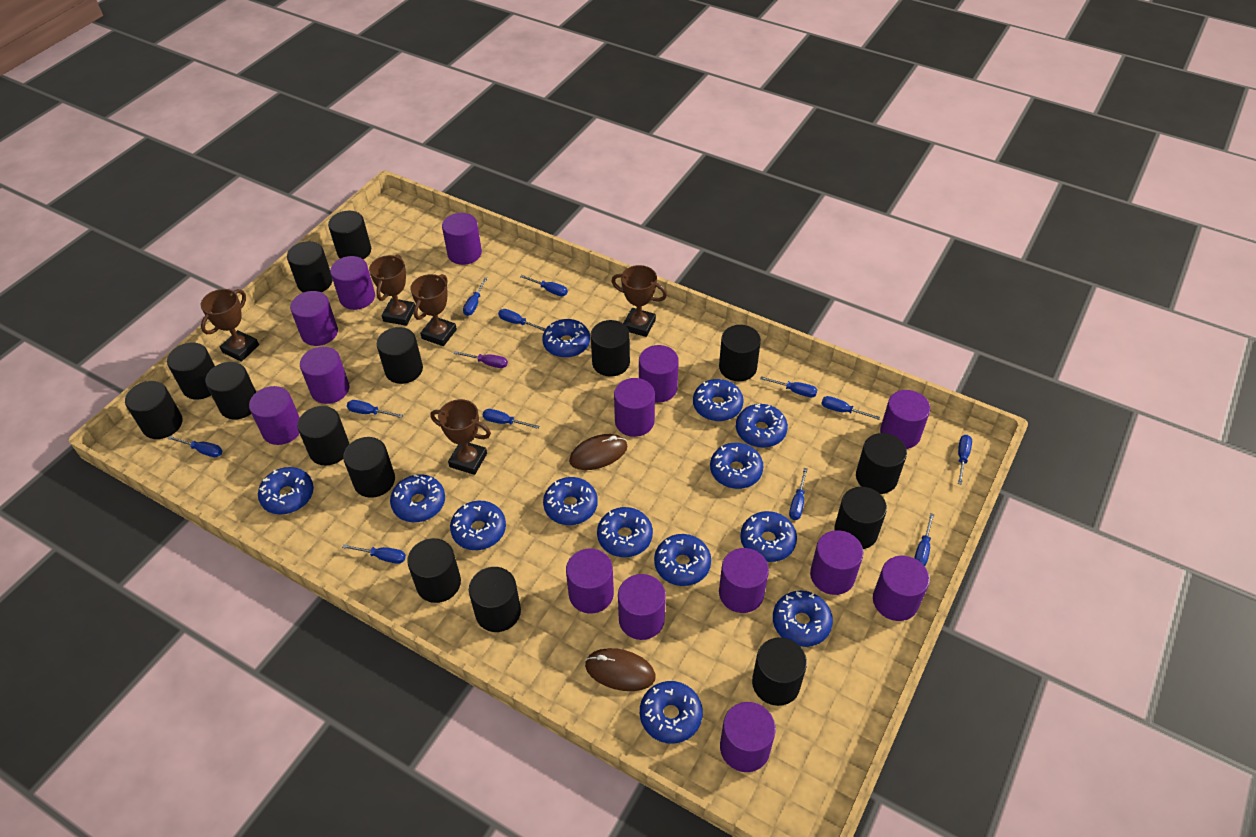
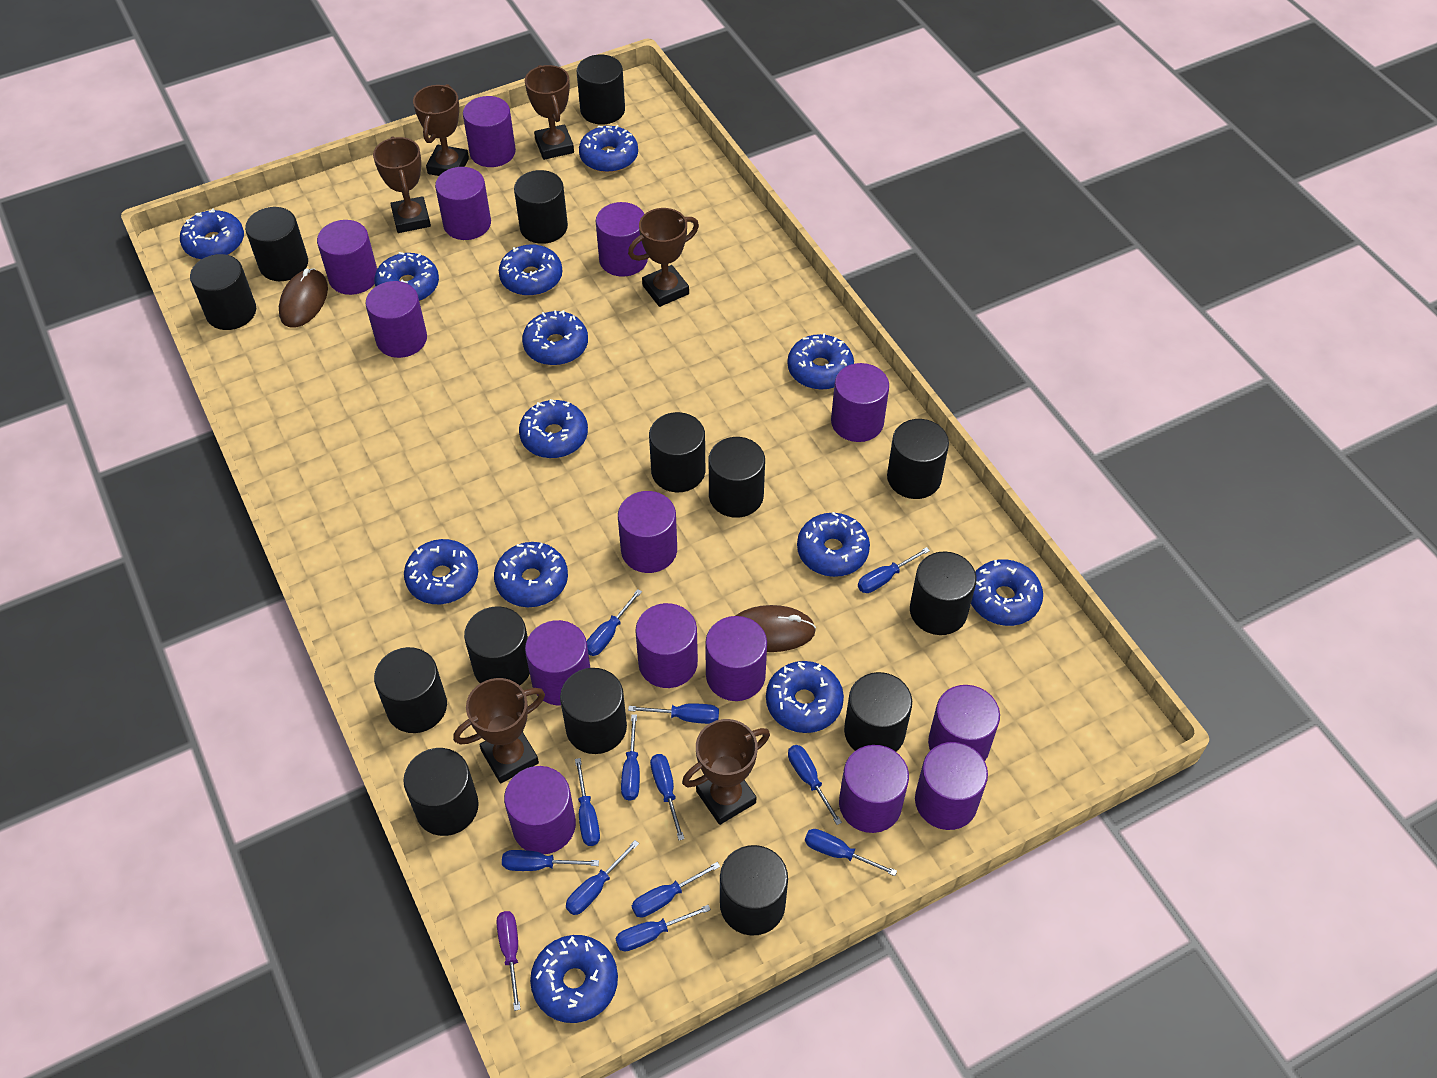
black cylinder: [125,381,182,439] [167,343,215,400] [205,362,256,420] [287,241,333,293] [297,406,349,466] [328,211,371,259] [343,437,395,498] [377,327,423,384] [407,538,461,603] [469,567,521,632] [591,320,630,377] [719,325,761,381] [752,637,807,706] [834,487,887,549] [856,433,907,494] = 15 -> [190,254,256,330] [245,207,308,281] [374,647,447,733] [403,748,479,836] [464,606,530,685] [514,170,568,244] [560,668,627,754] [577,55,625,125] [649,412,705,492] [709,437,765,518] [720,845,788,935] [844,672,912,752] [887,419,949,499] [910,551,977,635] = 14
brown trophy: [201,289,259,362] [369,254,415,326] [410,274,457,346] [430,399,491,475] [611,265,667,337] = 5 -> [373,137,431,233] [413,84,469,176] [453,678,545,783] [525,65,574,160] [628,208,699,307] [682,719,770,825] = 6

